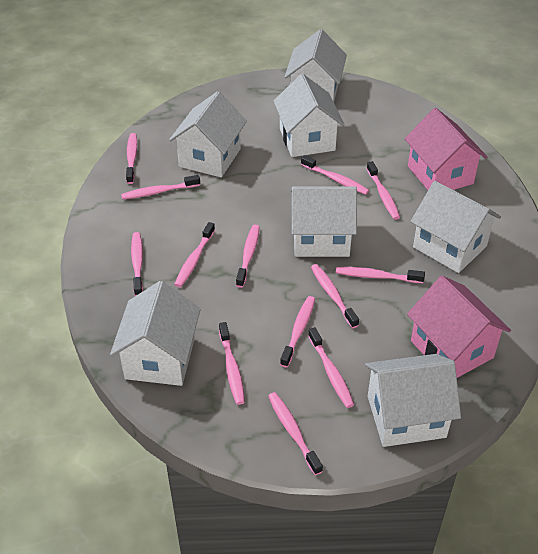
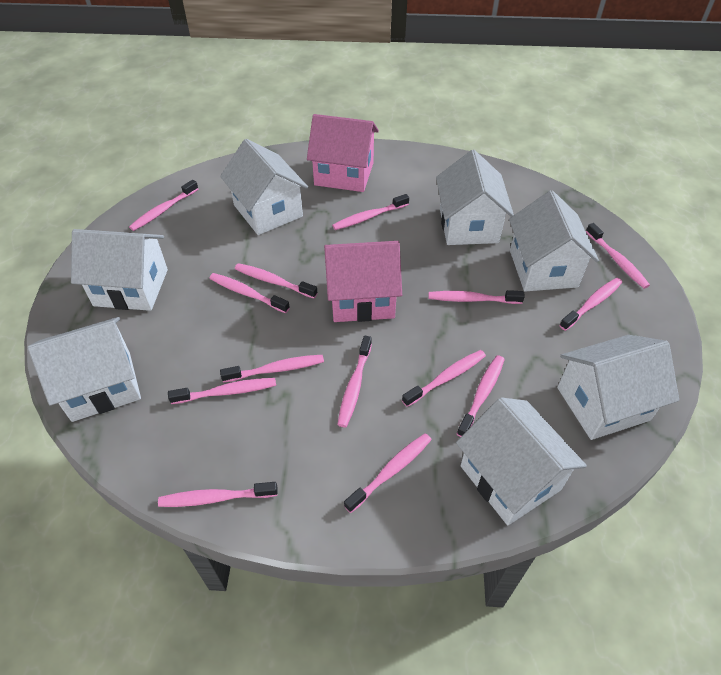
pink toothbrush: [121,175,200,200] [126,133,137,184] [131,232,143,296] [174,222,215,287] [219,322,245,405] [236,225,260,288] [268,392,323,475] [280,296,315,367] [301,155,369,195] [308,327,354,408] [311,264,359,328] [336,267,425,283] [367,161,400,220] = 13 -> [129,180,198,231] [158,482,278,507] [168,378,276,404] [209,273,290,313] [220,355,324,383] [235,263,317,299] [332,194,409,230] [337,336,372,427] [344,433,432,513] [402,350,486,407] [429,290,525,304] [457,355,505,437] [559,278,622,331] [586,223,650,289] = 14

